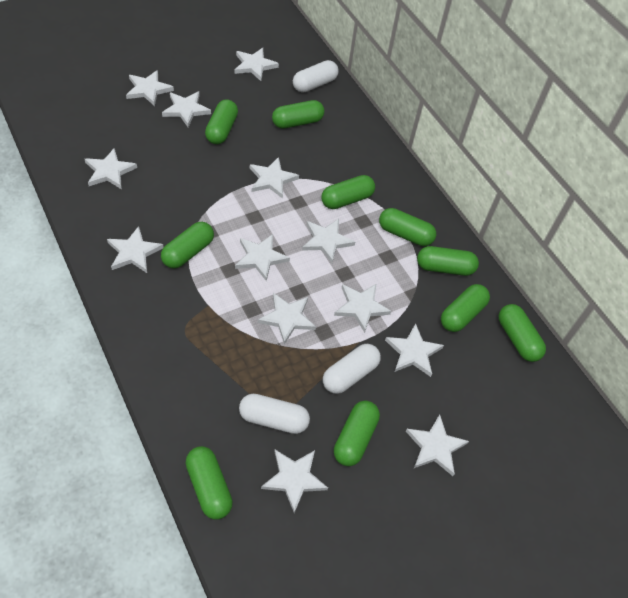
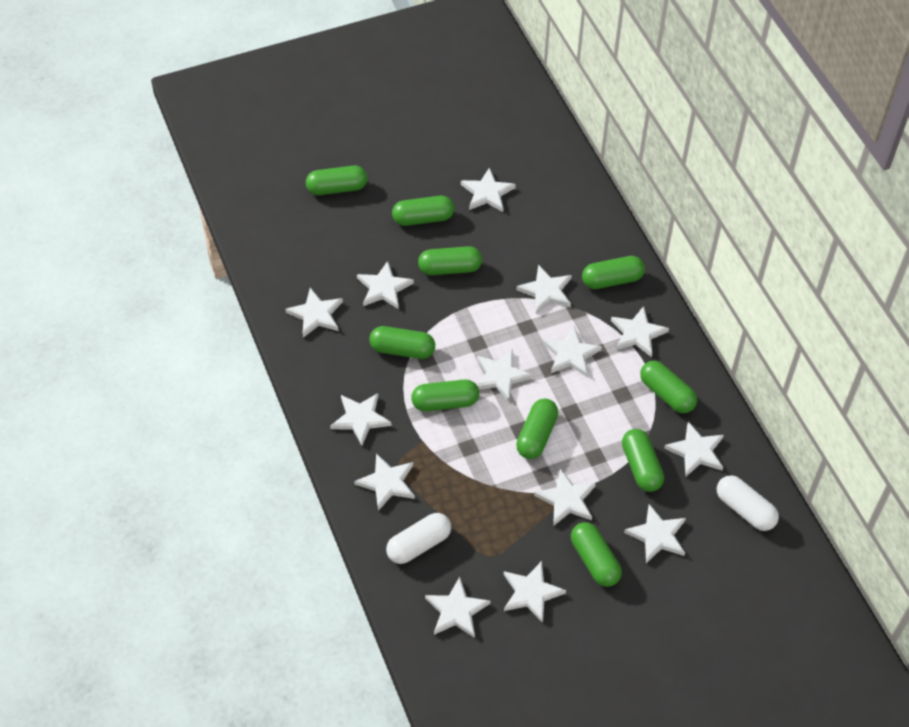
white capsule: [239,394,310,434] [293,60,339,93] [323,344,381,394] = 3 -> [386,513,451,564] [717,475,779,531] = 2
white star: [85,148,137,189] [107,226,164,273] [126,70,174,106] [162,91,211,127] [235,48,279,81] [235,234,290,281] [250,157,299,199] [258,293,316,344] [261,450,328,513] [302,219,355,263] [334,284,391,333] [385,324,444,377] [406,415,469,476] = 13 -> [285,288,343,338] [330,393,392,446] [354,453,415,511] [357,261,414,309] [425,577,490,638] [461,168,516,212] [476,349,533,401] [504,561,566,623] [516,265,572,314] [534,468,596,526] [543,326,602,377] [611,306,669,357] [624,504,686,563] [664,422,724,476] = 14

